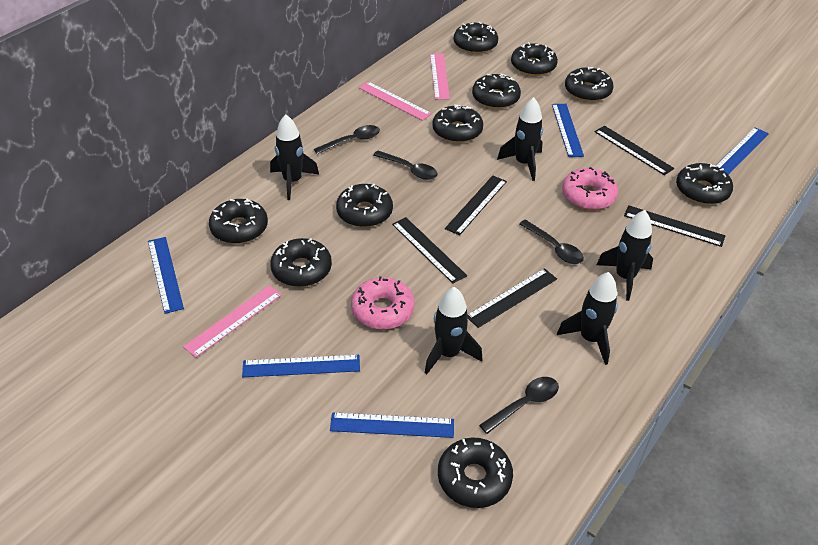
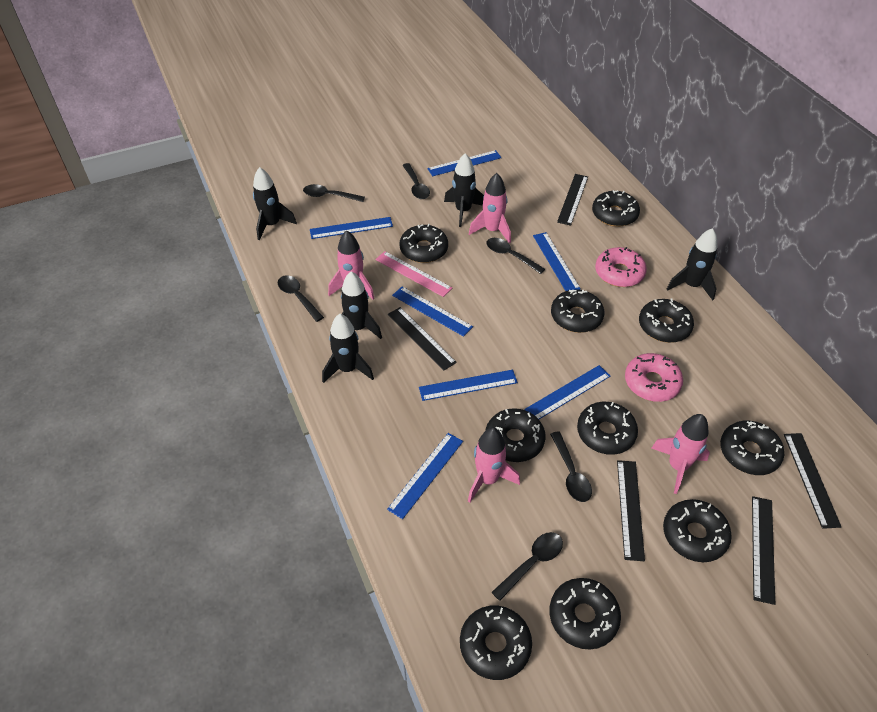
black spoon: [314,125,380,154] [373,151,438,180] [479,377,559,434] [519,219,584,264] = 4 -> [278,275,324,322] [303,184,365,202] [403,163,430,199] [486,238,545,274] [491,532,563,601] [550,432,592,502] = 6
blue ruler: [148,237,184,314] [242,355,360,377] [330,412,454,438] [552,104,584,157] [716,127,769,175] = 5 -> [310,217,393,239] [387,433,463,519] [392,287,473,337] [419,370,518,401] [428,150,502,176] [524,365,610,419] [533,232,581,291] = 7
pink rocket: none = 0 -> [328,230,375,300] [468,427,520,503] [469,173,511,244] [652,414,710,494] = 4
pink ruler: [183,285,282,358] [359,81,432,121] [430,53,450,100] = 3 -> [375,251,452,297] = 1

